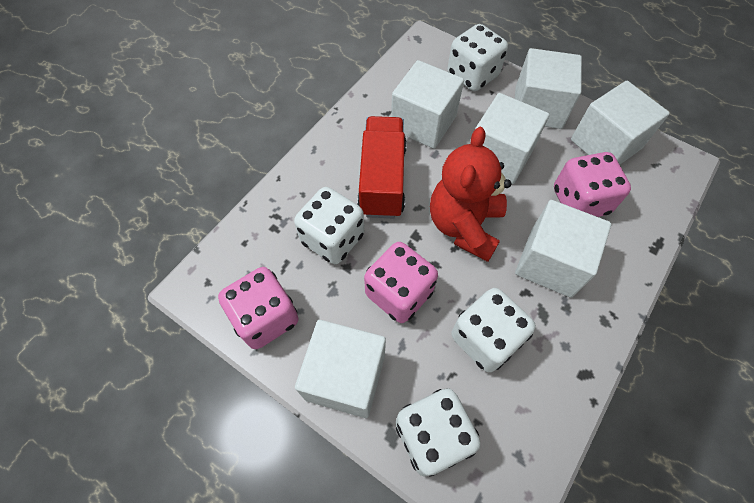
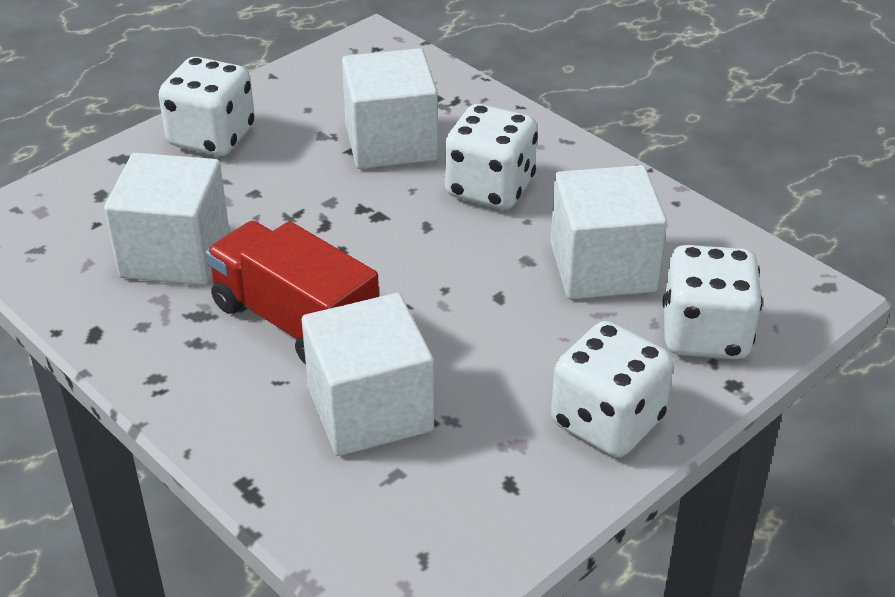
pink dice: [218,267,299,349] [364,242,438,323] [554,152,631,217] = 3 -> none = 0
red teddy bear: [430,127,511,262] = 1 -> none = 0
white cube: [295,320,386,418] [391,60,464,149] [475,93,549,184] [515,48,582,129] [515,200,612,297] [571,81,670,165] = 6 -> [104,153,229,285] [302,293,434,456] [342,48,438,169] [551,165,667,299] = 4

